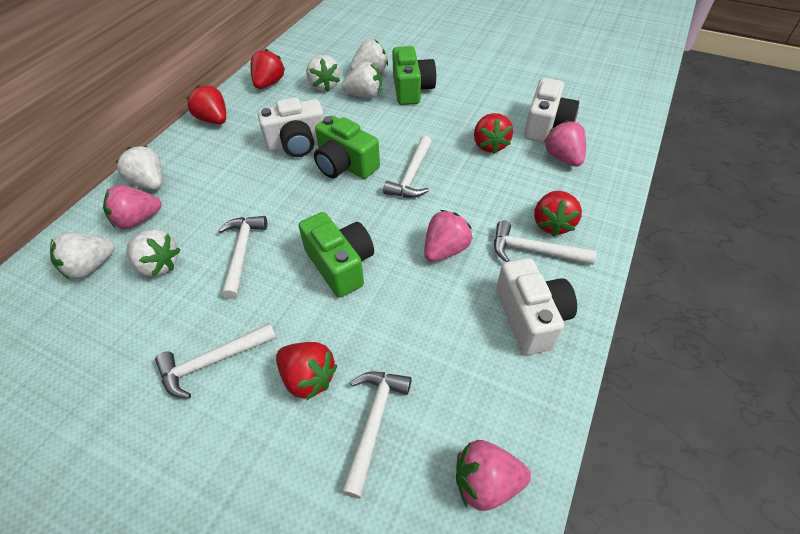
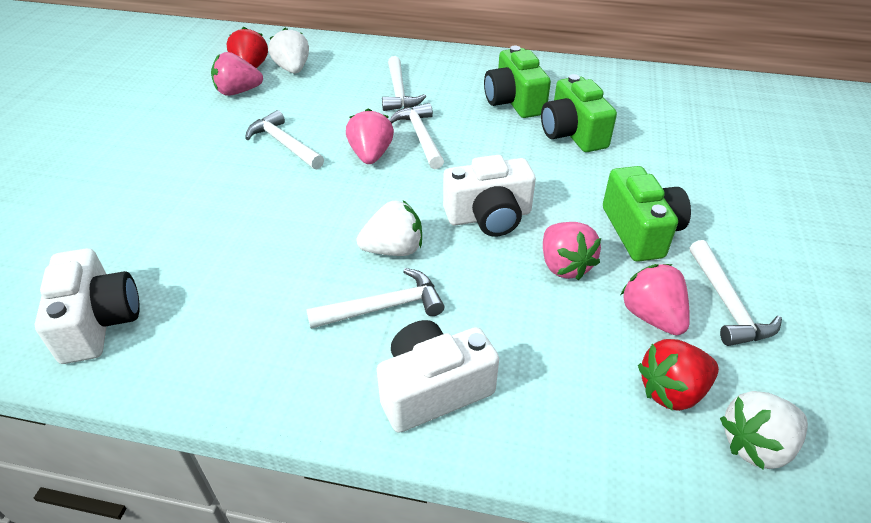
red strawberry: [186,85,226,124] [250,49,285,89] [276,342,338,401] [474,113,513,154] [534,191,582,237] = 5 -> [227,27,268,68] [638,339,719,411] = 2
white strawberry: [50,232,115,280] [115,146,163,190] [126,229,181,277] [306,55,341,91] [342,61,382,98] [350,40,388,73] = 6 -> [269,28,309,74] [357,201,422,256] [720,391,808,470] = 3

